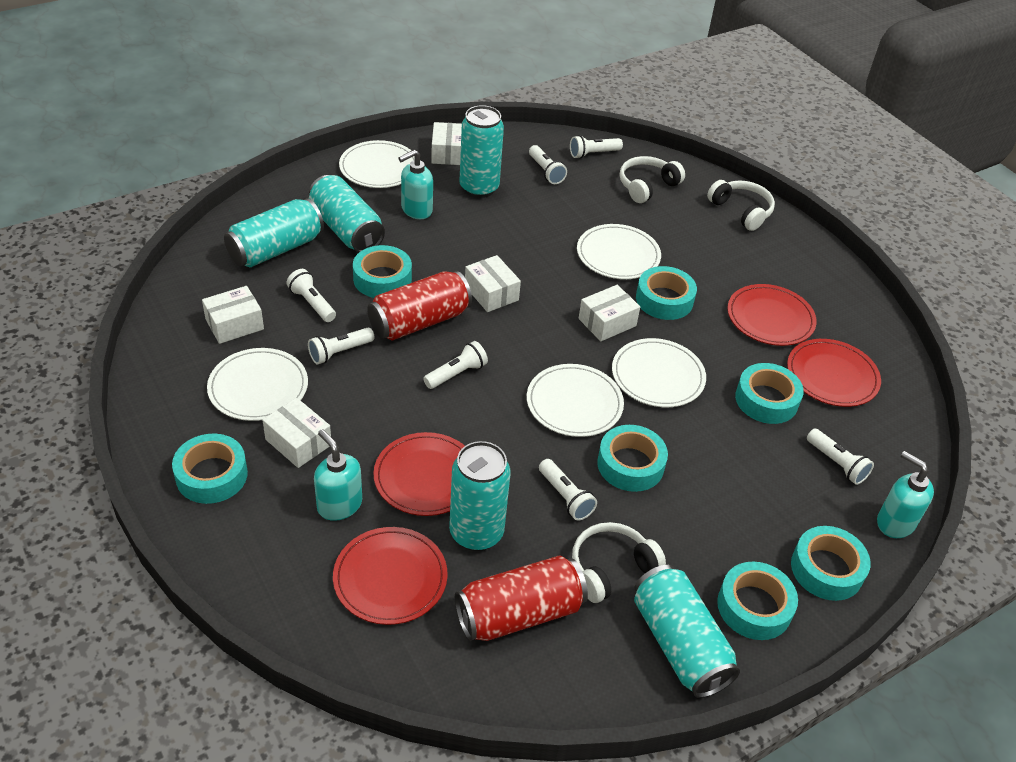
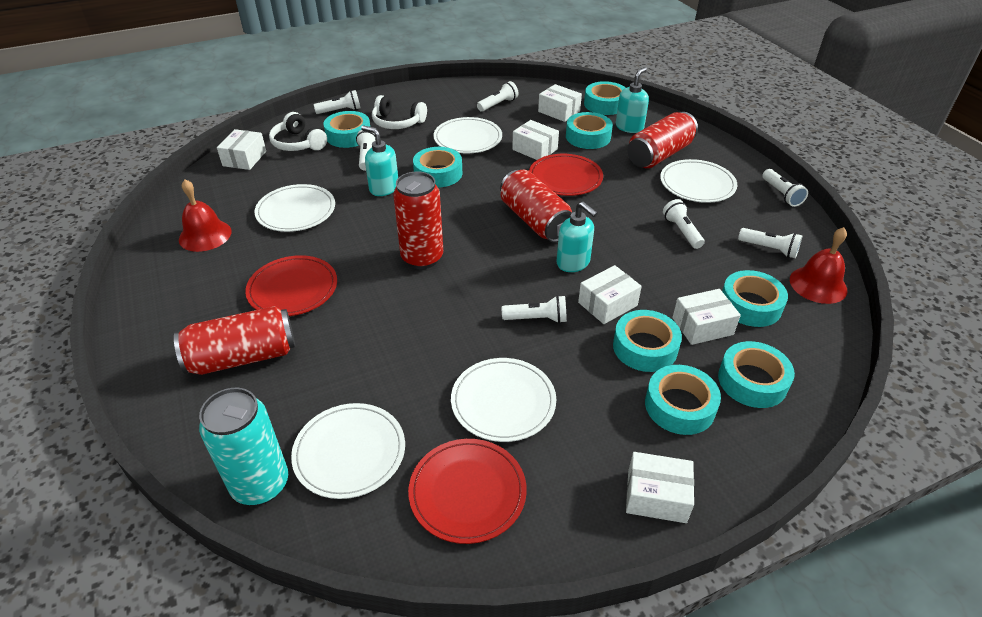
red bell: none = 0 -> [179,179,232,252] [790,227,847,304] = 2
red can: [367,271,472,340] [455,555,588,641] = 2 -> [174,306,295,375] [393,172,443,269] [500,170,572,242] [627,112,698,168] = 4
red plate: [333,527,448,625] [373,432,465,516] [727,284,817,346] [787,339,881,407] = 4 -> [245,255,337,316] [408,439,527,544] [529,154,603,196] = 3
turquoise can: [224,198,324,267] [309,175,385,252] [449,441,511,551] [459,105,504,198] [634,565,740,698] = 5 -> [199,387,288,505] = 1
turquoise tape: [172,434,248,504] [353,245,412,298] [597,425,668,492] [636,266,697,320] [717,562,798,640] [735,363,804,424] [791,526,871,601] = 7 -> [323,111,370,148] [413,147,462,188] [566,112,613,149] [584,81,625,115] [613,310,682,372] [645,365,721,435] [718,341,795,408] [722,270,788,327] = 8
white box: [202,286,264,344] [263,398,331,468] [431,122,462,165] [465,255,521,312] [579,285,640,341] = 5 -> [217,129,266,170] [512,120,559,160] [538,84,582,122] [578,265,642,324] [626,452,694,523] [672,289,741,345] = 6
white headphones: [572,522,666,603] [620,156,685,203] [707,180,775,231] = 3 -> [269,112,327,151] [372,95,427,129] = 2

